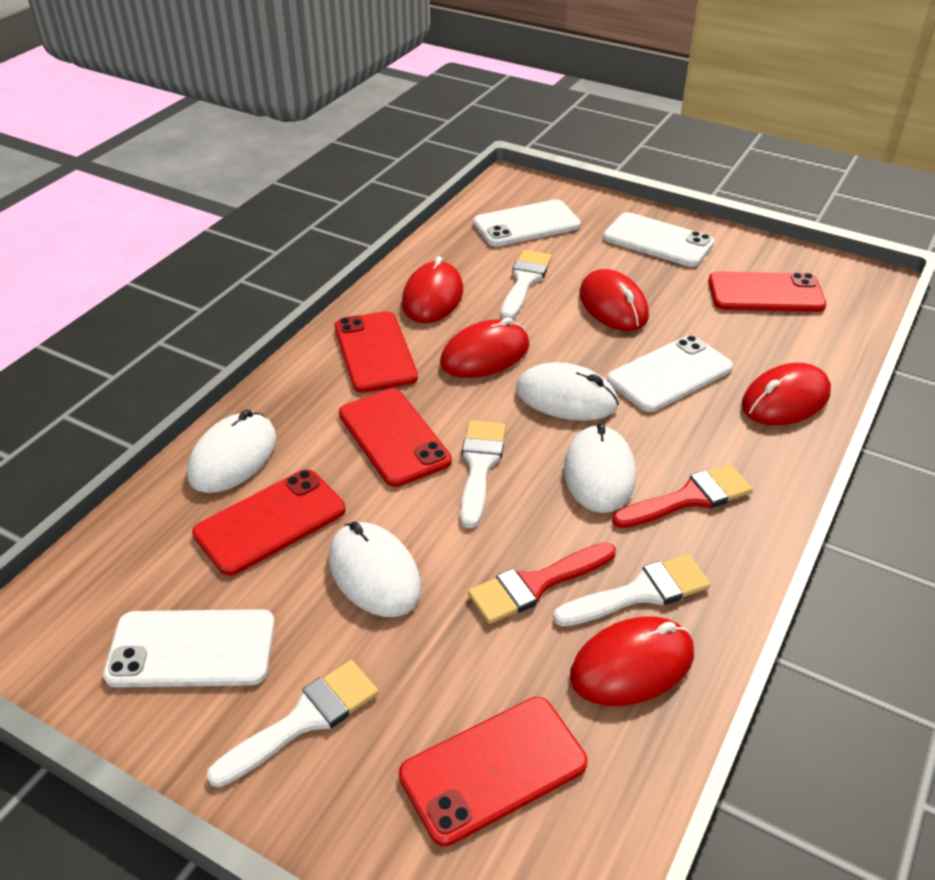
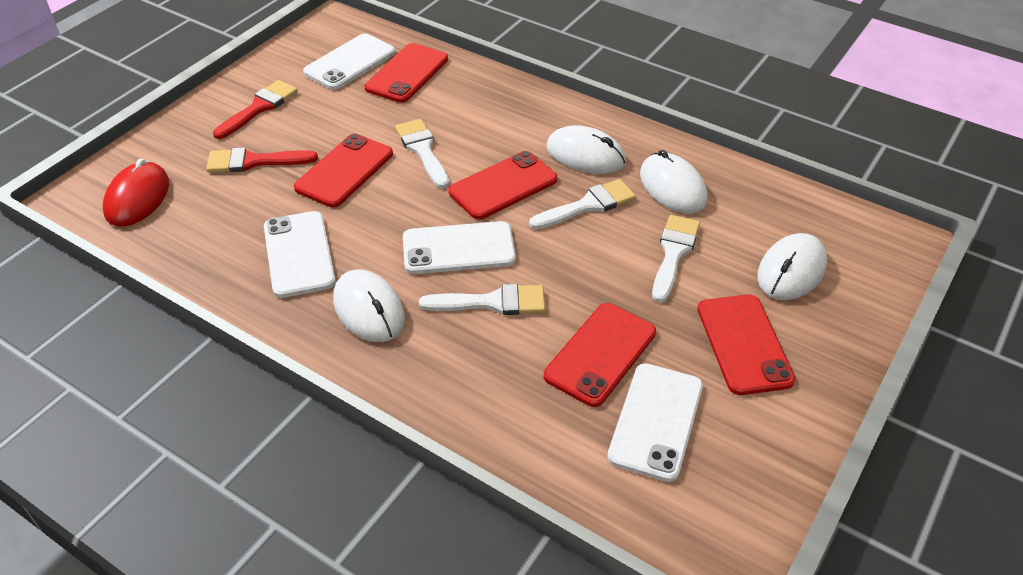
red mouse: [402,256,463,323] [440,317,529,378] [570,616,694,706] [579,269,649,331] [741,363,831,425] = 5 -> [103,159,169,226] = 1

